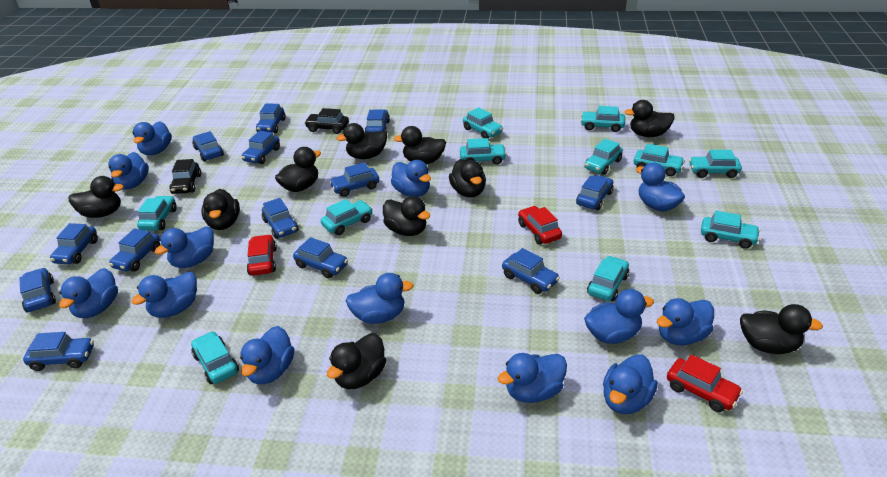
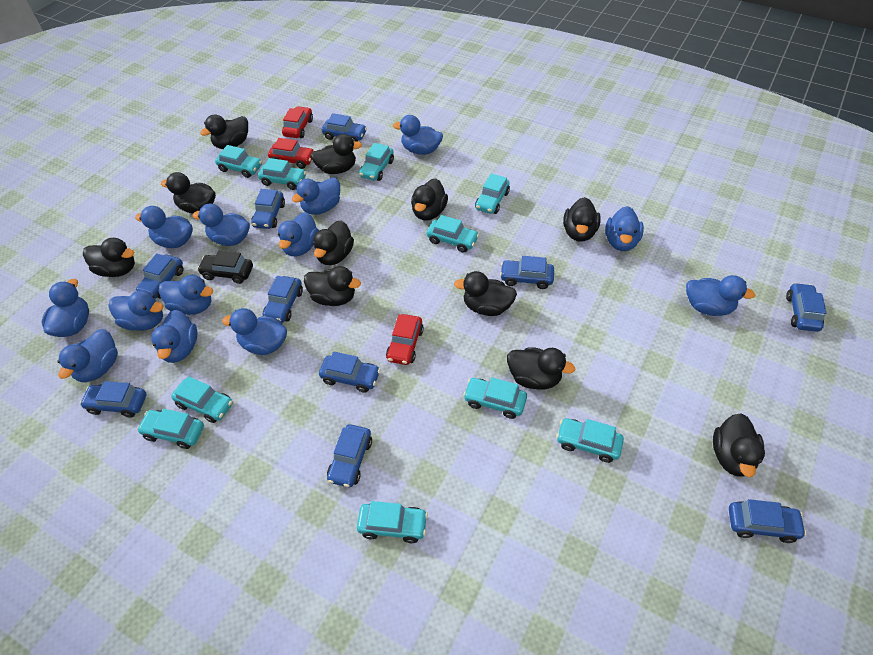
black car: [170,159,201,194] [304,108,349,134] = 2 -> [197,251,253,284] = 1
black duck: [69,176,124,218] [201,189,240,230] [275,147,321,192] [327,333,386,389] [336,123,387,159] [383,196,430,236] [394,126,446,164] [449,159,486,197] [624,100,675,137] [740,304,823,354] = 10 -> [83,238,135,277] [161,172,216,213] [200,115,248,149] [304,266,361,306] [310,134,362,174] [313,220,354,265] [411,179,448,221] [454,271,517,316] [507,347,575,389] [563,197,601,242] [713,413,765,477] = 11
blue car: [19,268,56,312] [23,332,94,371] [50,223,98,264] [109,228,160,272] [193,131,224,162] [241,131,280,164] [256,103,285,133] [262,198,299,239] [293,237,348,278] [329,162,379,197] [365,110,390,133] [502,248,560,294] [576,175,614,210] = 13 -> [80,381,146,418] [136,253,183,299] [251,189,285,229] [263,276,303,323] [319,352,381,393] [322,113,367,142] [327,424,372,487] [500,256,554,289] [729,499,807,543] [786,283,827,332] = 10
turquoise car: [137,196,177,231] [191,331,239,384] [321,199,373,235] [460,138,507,165] [463,107,503,138] [581,106,625,132] [584,139,623,175] [587,256,629,301] [633,144,685,176] [689,150,742,178] [701,211,760,249] = 11 -> [137,409,204,449] [171,376,233,423] [215,145,262,178] [258,158,306,190] [357,501,428,543] [359,143,394,181] [427,215,479,253] [463,377,527,419] [475,173,510,214] [556,418,624,463] = 10

